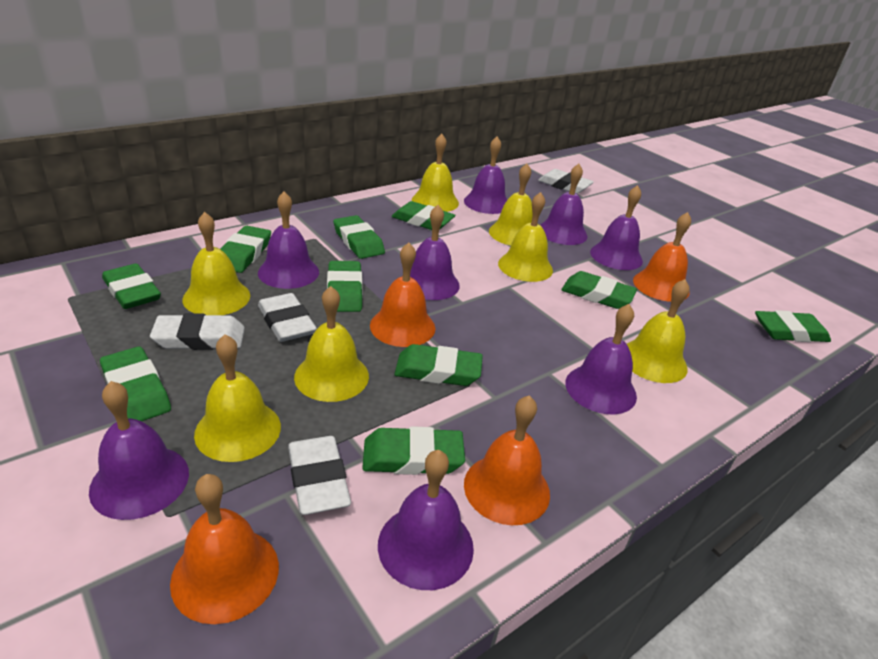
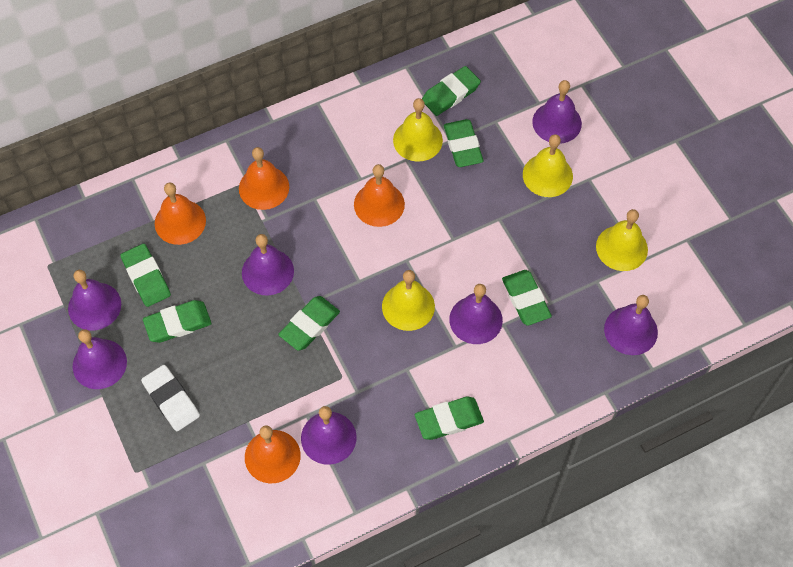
green eraser: [100,346,171,421] [102,264,161,309] [220,226,271,273] [327,261,363,312] [333,215,385,259] [362,426,465,475] [392,201,456,230] [394,344,483,386] [561,271,637,309] [755,310,831,342] = 10 -> [120,244,171,307] [143,300,212,343] [278,296,340,351] [415,397,484,440] [422,66,481,116] [444,119,483,167] [502,270,552,326] = 7
purple bell: [89,381,189,520] [258,192,319,289] [378,450,474,590] [410,205,460,300] [464,137,507,214] [541,164,588,245] [565,304,637,414] [590,185,643,270] = 8 -> [68,270,121,330] [73,329,127,389] [242,234,294,295] [301,406,357,465] [449,284,503,344] [532,80,582,144] [604,295,658,355] = 7
white eraser: [150,313,245,350] [258,293,317,342] [288,436,351,515] [538,169,594,194] = 4 -> [141,365,200,431] = 1
yellow bell: [182,212,250,315] [194,334,281,462] [294,286,369,402] [412,134,459,212] [489,163,533,245] [498,192,553,282] [627,279,689,383] = 7 -> [382,270,435,331] [393,98,443,162] [523,134,573,197] [596,209,648,271] = 4

